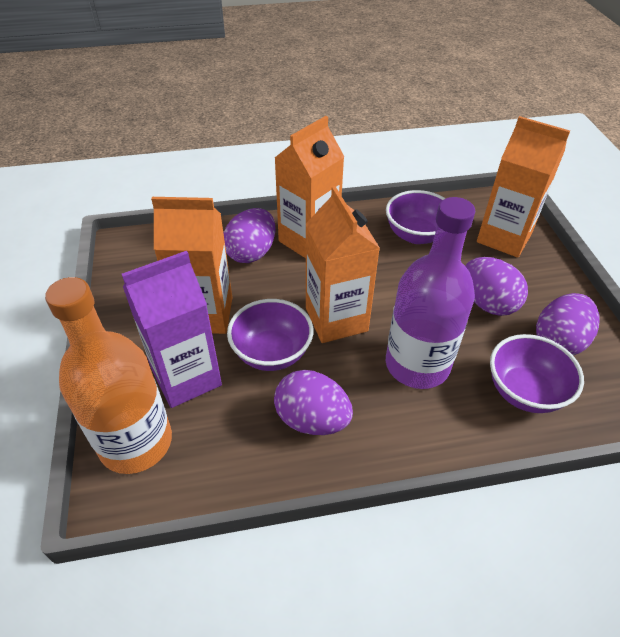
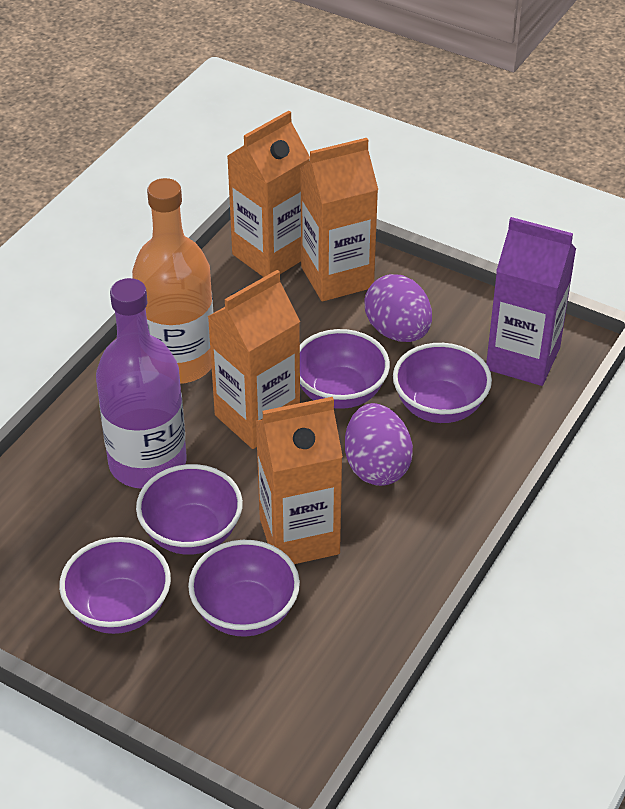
purple bowl: [227,299,313,371] [386,190,446,244] [490,334,584,413] = 3 -> [59,537,171,634] [136,464,243,555] [188,540,300,637] [300,329,390,409] [393,343,492,423] = 5
purple egg: [224,208,275,263] [274,370,353,435] [465,257,528,316] [536,293,599,356] = 4 -> [345,403,413,486] [364,274,432,342] = 2

